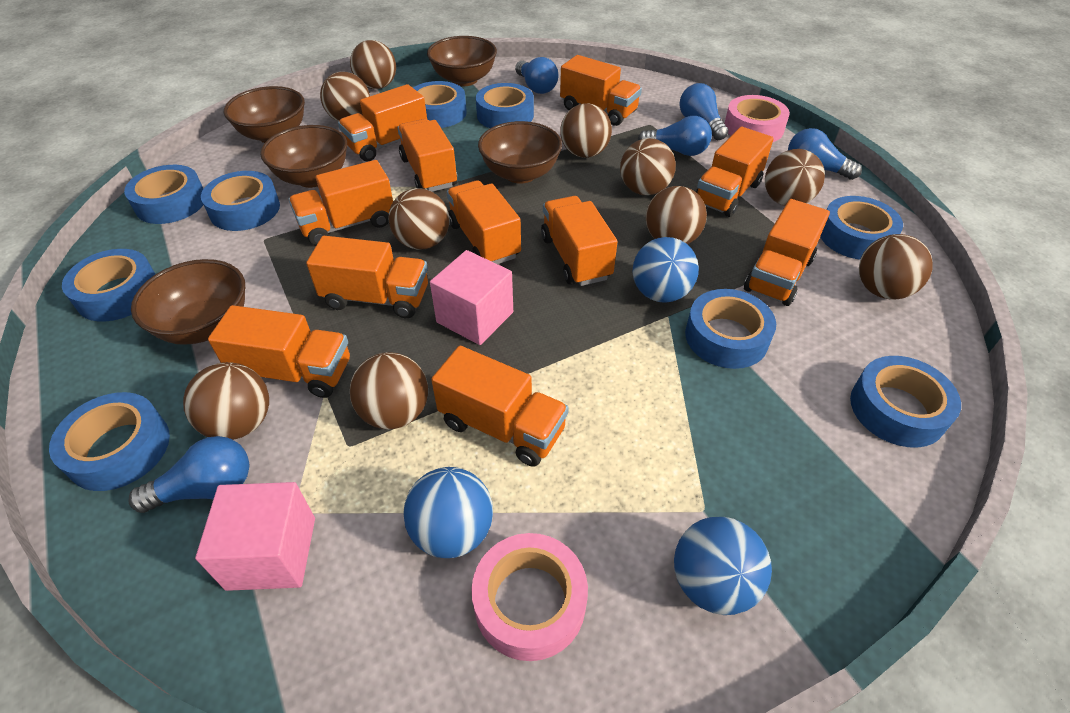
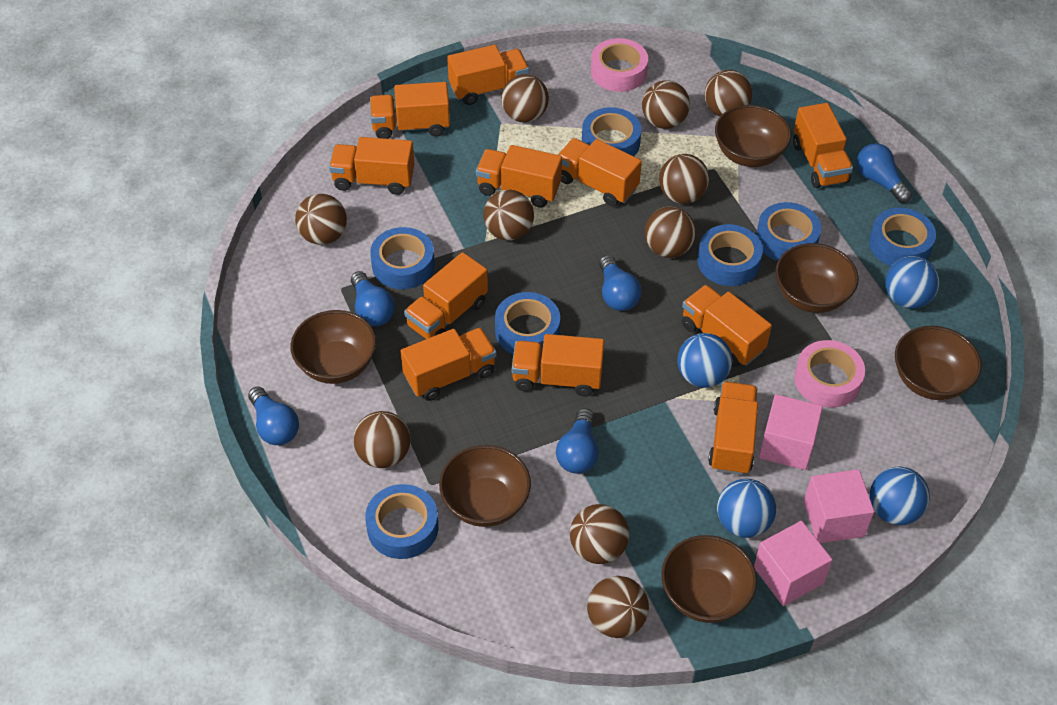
blue ball: [403,467,493,558] [633,237,699,303] [674,517,772,615] = 3 -> [677,333,732,388] [717,479,776,538] [870,467,930,525] [885,256,940,309] = 4
blue tape: [49,392,170,491] [62,249,155,321] [124,165,203,224] [201,171,280,231] [413,81,467,128] [476,83,534,128] [685,289,776,369] [820,196,903,260] [850,356,961,448] = 9 -> [365,484,439,559] [370,227,435,289] [495,292,560,355] [582,107,641,156] [698,224,763,286] [756,202,821,261] [869,208,936,266] = 7
brown bowl: [131,259,245,345] [224,86,305,143] [260,125,347,188] [427,36,497,86] [478,121,562,184] = 5 -> [291,310,376,384] [439,445,531,527] [661,535,757,623] [715,105,791,167] [776,243,859,313] [895,326,982,400] = 6
pink cube: [195,482,315,591] [430,250,513,345] = 2 -> [754,521,832,606] [759,394,823,470] [804,469,874,543] = 3

